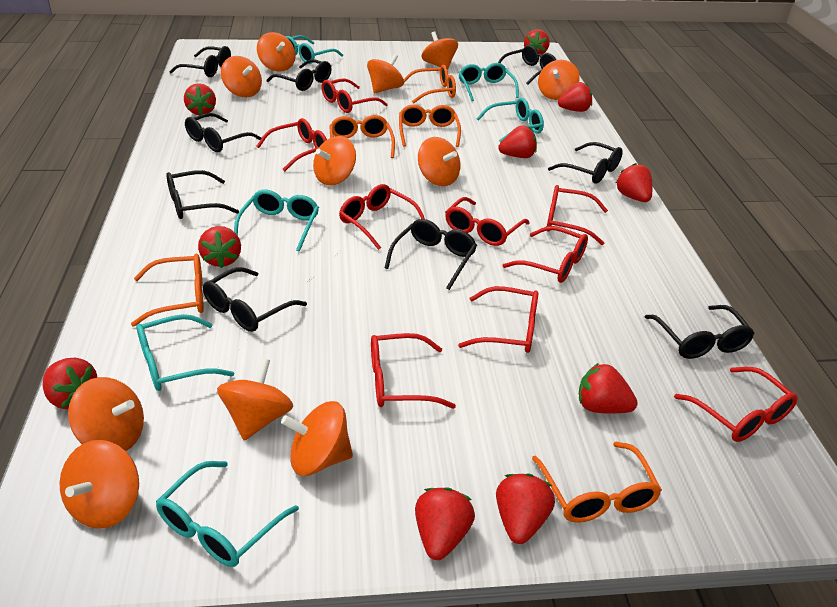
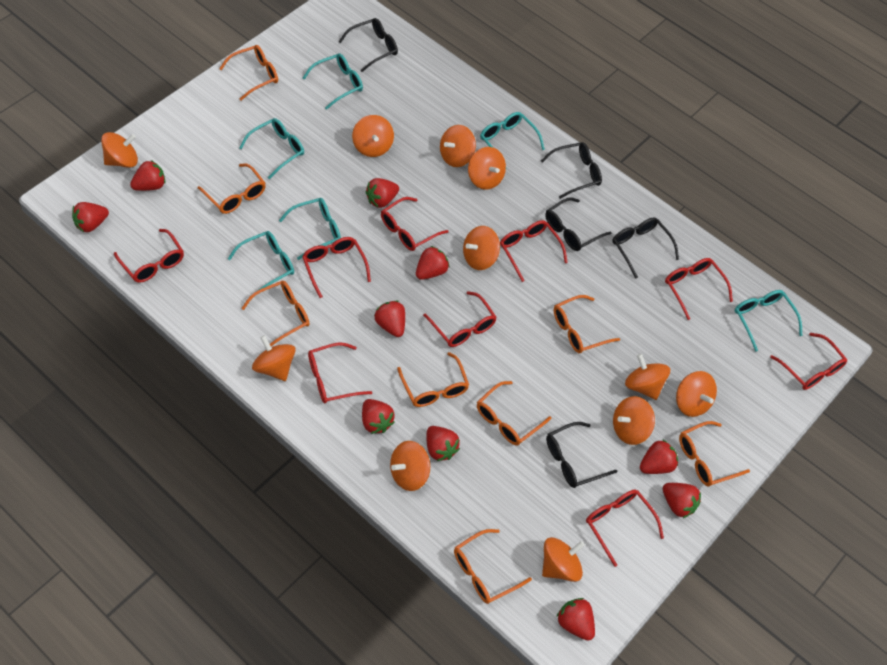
black glasses: [166,170,239,219] [169,46,231,77] [185,113,261,152] [203,267,307,332] [267,59,332,91] [385,219,477,290] [498,45,556,85] [548,142,623,184] [645,305,755,359] = 9 -> [339,18,398,72] [541,142,602,199] [545,197,612,251] [546,422,617,488] [612,218,679,279] = 5
orange glasses: [131,254,204,327] [329,115,395,158] [399,104,461,147] [404,65,456,104] [532,442,662,523] = 5 -> [198,163,266,214] [219,45,278,101] [241,281,310,346] [397,352,469,407] [454,529,532,604] [477,381,551,446] [554,295,620,353] [679,421,750,486] = 8

